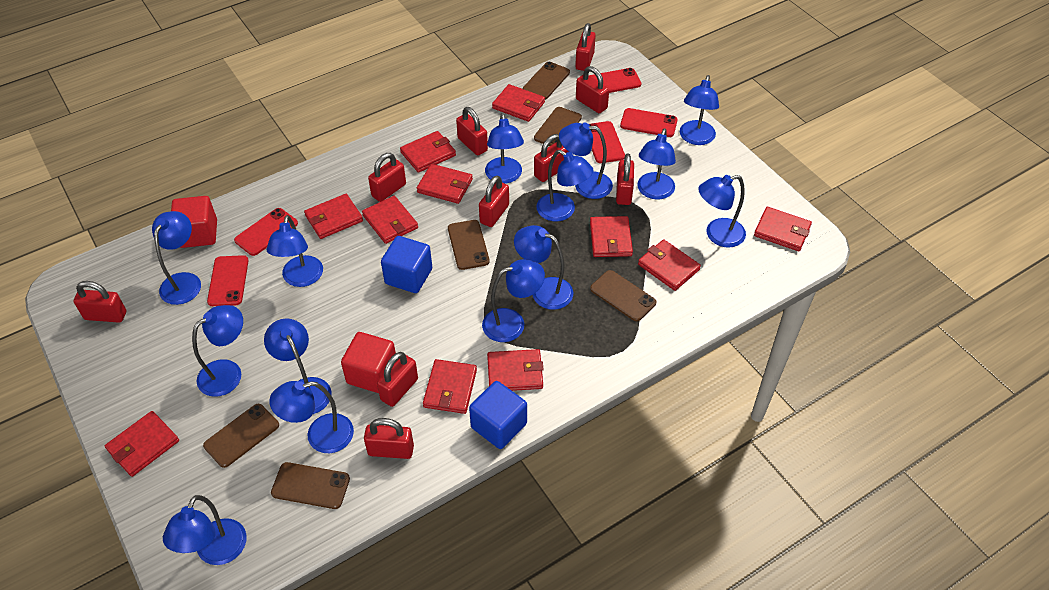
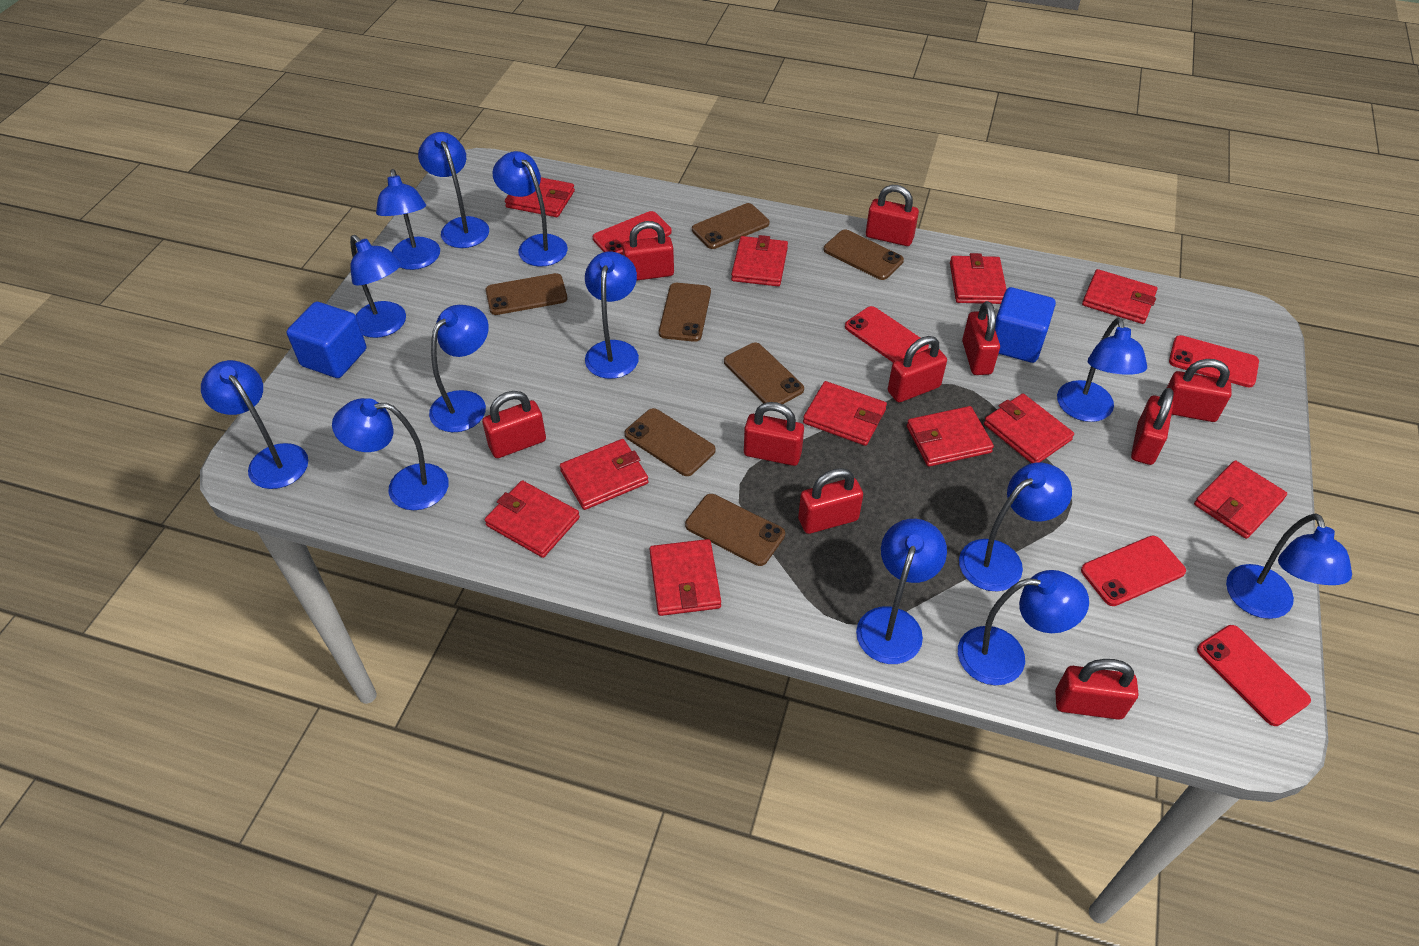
blue lamp: [152,211,201,305] [163,495,247,565] [192,305,243,397] [264,318,332,414] [266,215,323,287] [269,381,354,453] [482,259,545,342] [485,113,524,184] [514,225,573,310] [537,150,594,221] [559,122,613,199] [637,129,676,200] [680,75,719,145] [698,175,746,248] = 14 -> [201,360,308,489] [332,398,449,510] [350,235,406,338] [376,169,440,270] [418,132,489,248] [429,305,489,432] [493,151,567,267] [585,251,639,379] [856,519,947,664] [958,570,1089,685] [959,463,1072,591] [1057,318,1147,422] [1226,513,1352,619] = 13
brown phone: [203,404,279,468] [271,462,350,509] [448,220,490,270] [523,62,570,100] [534,107,582,146] [590,270,656,321] = 6 -> [486,273,567,315] [624,408,715,476] [659,283,711,342] [685,494,785,566] [692,203,769,249] [724,342,804,404] [823,230,904,280] = 7
red cube: [171,196,217,248] [341,332,396,393] = 2 -> none = 0

